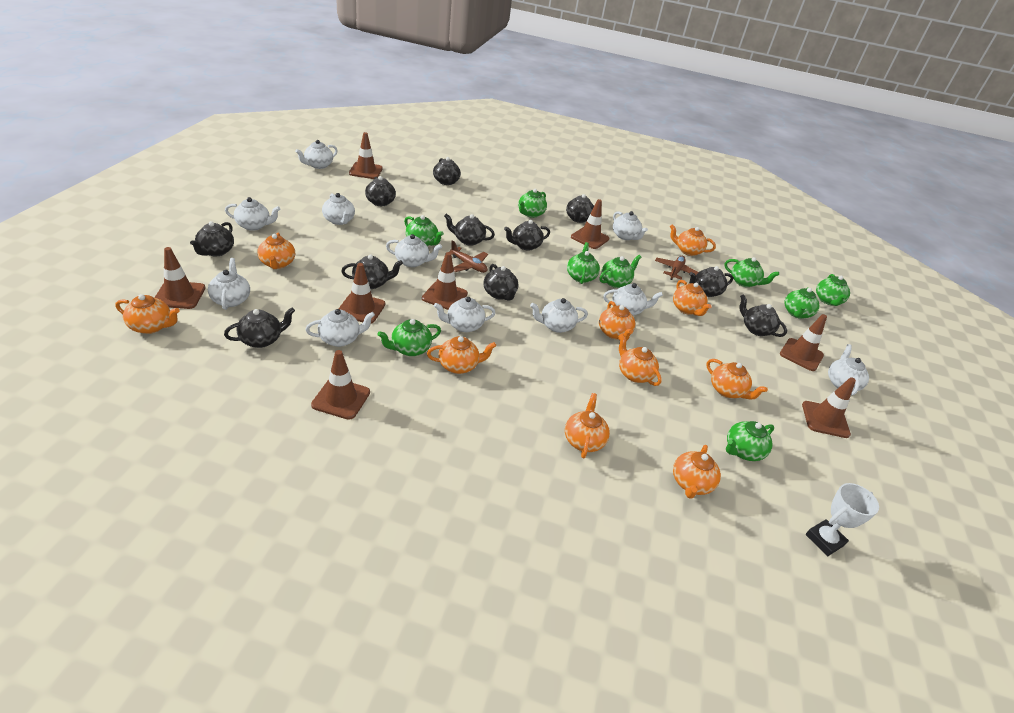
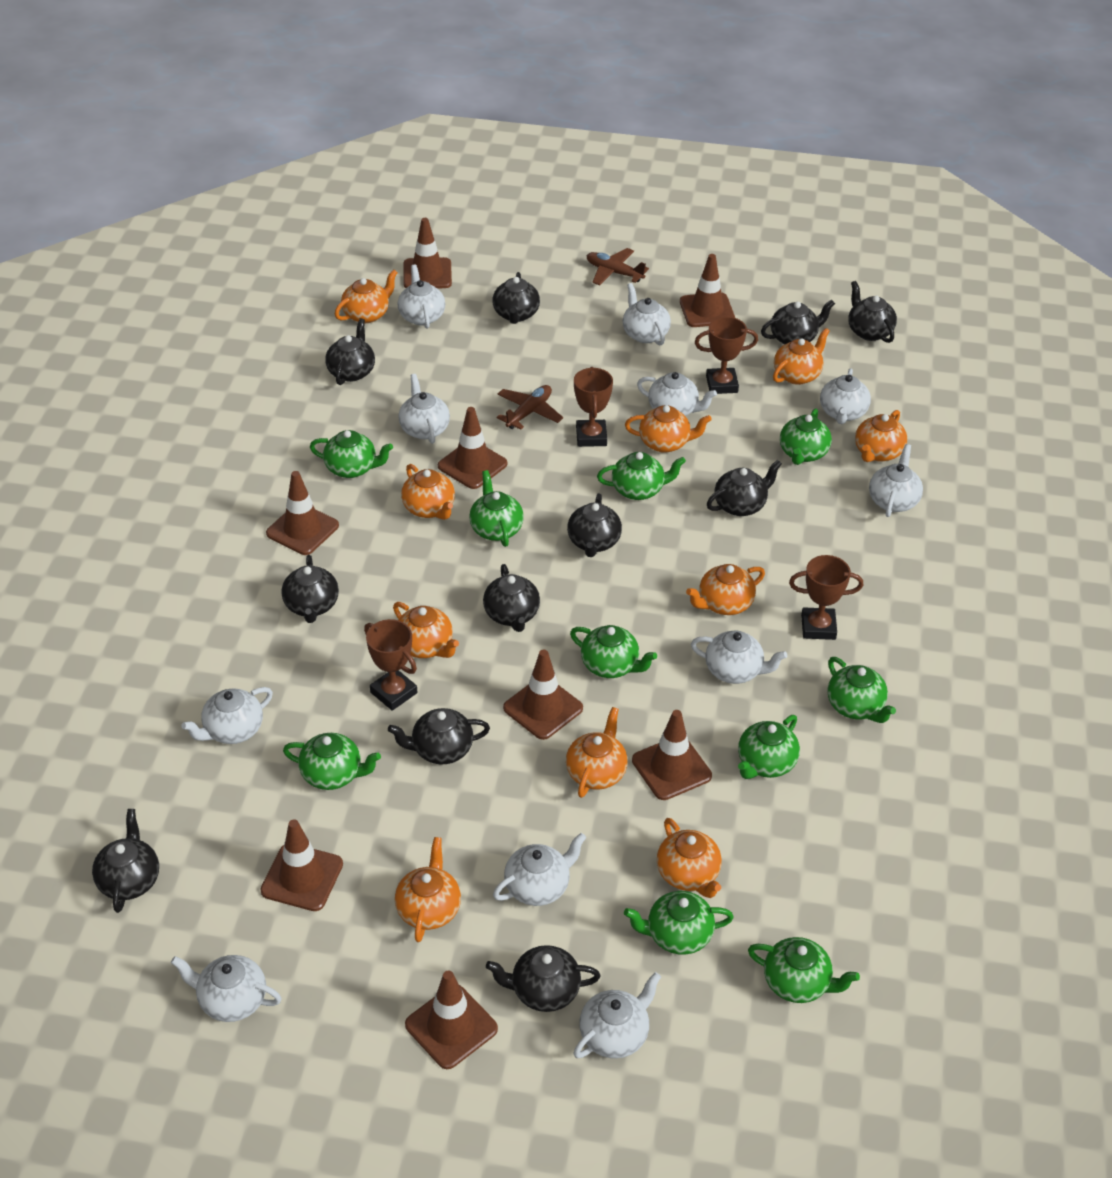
brown trophy: none = 0 -> [364,619,417,711] [574,367,613,447] [695,317,758,394] [789,555,863,640] = 4
green teapot: [377,319,441,356] [404,215,444,246] [518,189,547,218] [567,242,600,284] [599,255,641,288] [724,257,779,287] [726,421,774,461] [784,288,819,319] [816,274,850,306] = 9 -> [283,733,381,790] [310,430,393,478] [469,470,524,547] [570,625,657,678] [597,452,686,500] [624,891,734,955] [738,715,800,779] [748,937,860,1003] [780,408,832,465] [827,657,896,723] = 10
white trophy: [806,483,879,556] = 1 -> none = 0

